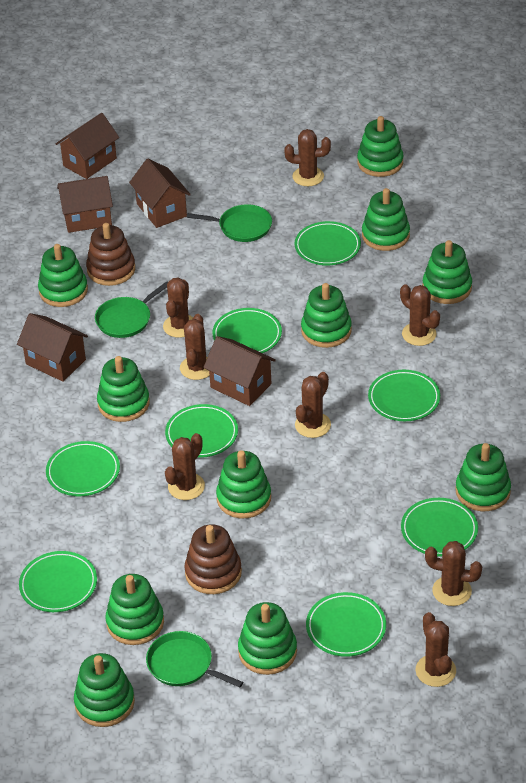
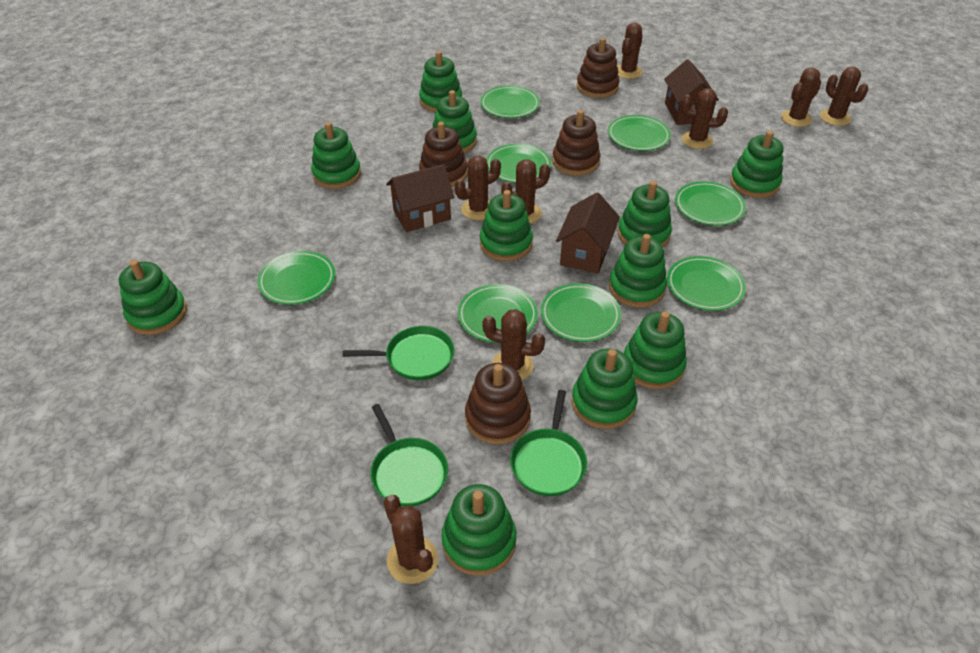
brown house: [17,313,88,382] [56,113,119,179] [57,176,113,233] [129,159,191,228] [203,336,276,406] = 5 -> [386,164,454,232] [556,192,620,274] [664,59,719,125] = 3
brown stacking toy: [86,223,135,286] [184,524,242,594] = 2 -> [419,122,468,187] [465,363,531,445] [552,110,600,176] [577,38,619,98] = 4

